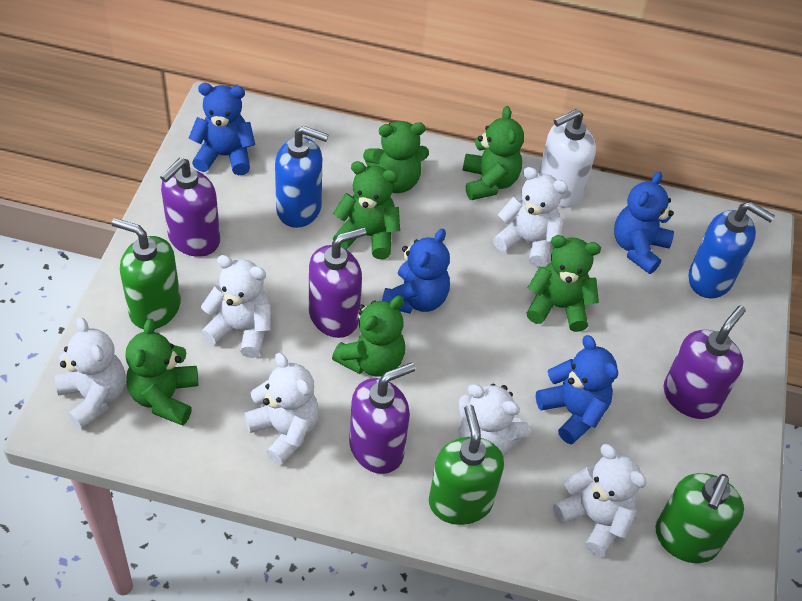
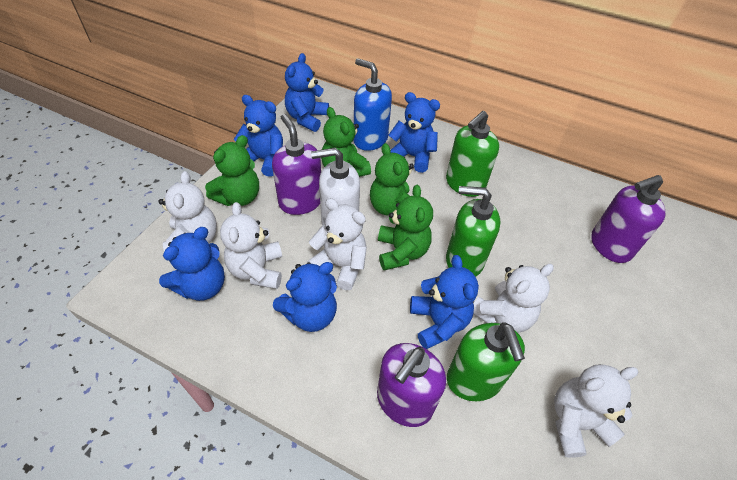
blue soap dispenser: [275,126,329,228] [688,202,775,299] = 2 -> [353,58,392,151] = 1
blue teddy bear: [188,83,255,175] [382,229,450,314] [536,335,618,445] [614,171,674,274] = 4 -> [159,227,225,301] [234,95,283,177] [273,262,337,332] [285,53,329,132] [389,92,440,173] [410,255,479,349] = 6
green teddy bear: [125,319,198,426] [332,296,405,377] [333,161,400,259] [363,121,429,193] [463,106,524,200] [526,235,601,332] = 6 -> [205,135,259,206] [321,107,371,177] [370,143,414,216] [378,185,433,270] = 4
purple soap dispenser: [160,158,220,257] [309,227,366,338] [349,363,415,474] [663,305,746,419] = 4 -> [272,114,321,215] [377,343,446,427] [591,175,666,263] = 3
white teddy bear: [55,317,125,430] [201,255,271,358] [244,353,319,465] [458,384,531,455] [493,167,568,267] [553,444,647,557] = 6 -> [158,171,217,251] [220,202,282,289] [307,198,367,290] [473,264,554,333] [554,364,638,458] = 5

